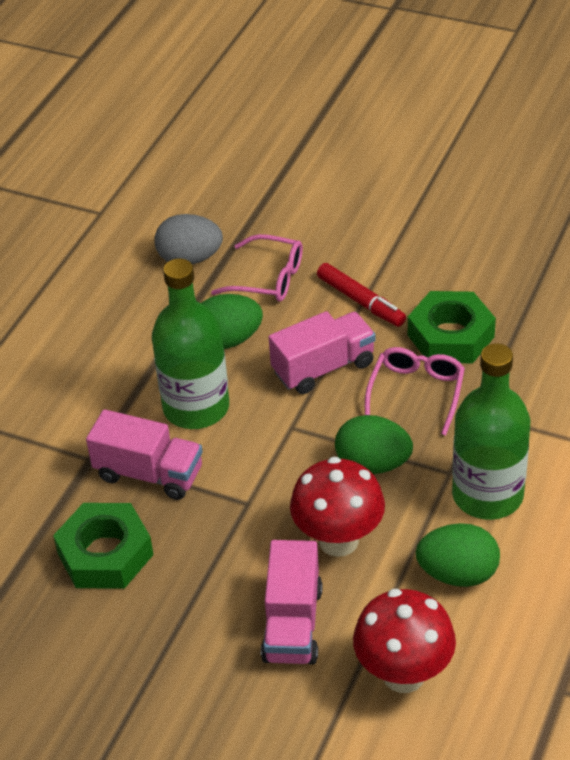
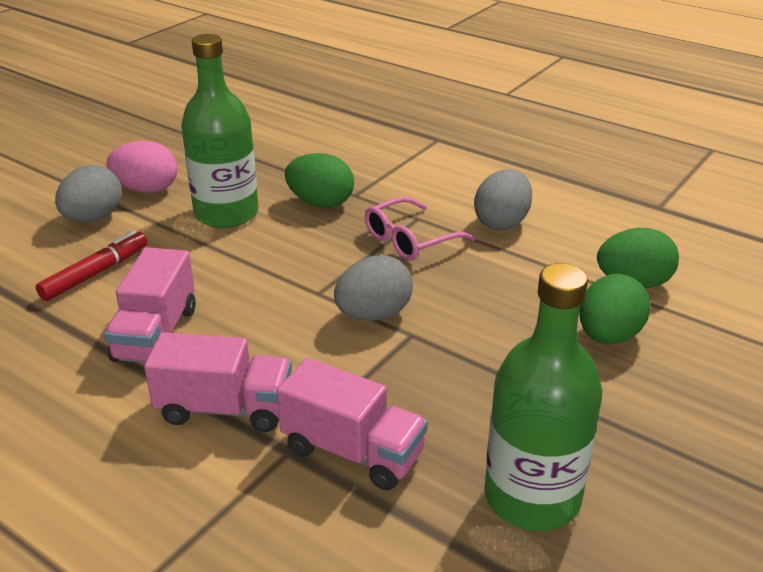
green nut: [53,503,154,589] [408,291,496,364] = 2 -> none = 0
grey egg: [154,214,223,264] = 1 -> [55,165,122,222] [334,255,413,321] [474,169,532,230] = 3
pink egg: none = 0 -> [106,141,178,193] = 1
pink glasses: [211,234,303,302] [365,347,465,436] = 2 -> [365,197,476,261] = 1
red mushroom: [290,457,385,557] [353,589,456,693] = 2 -> none = 0

